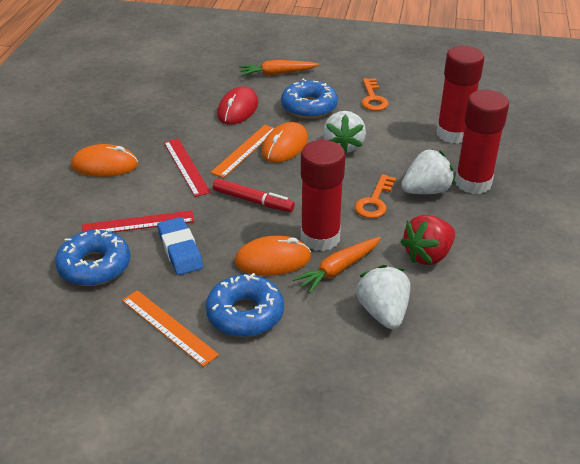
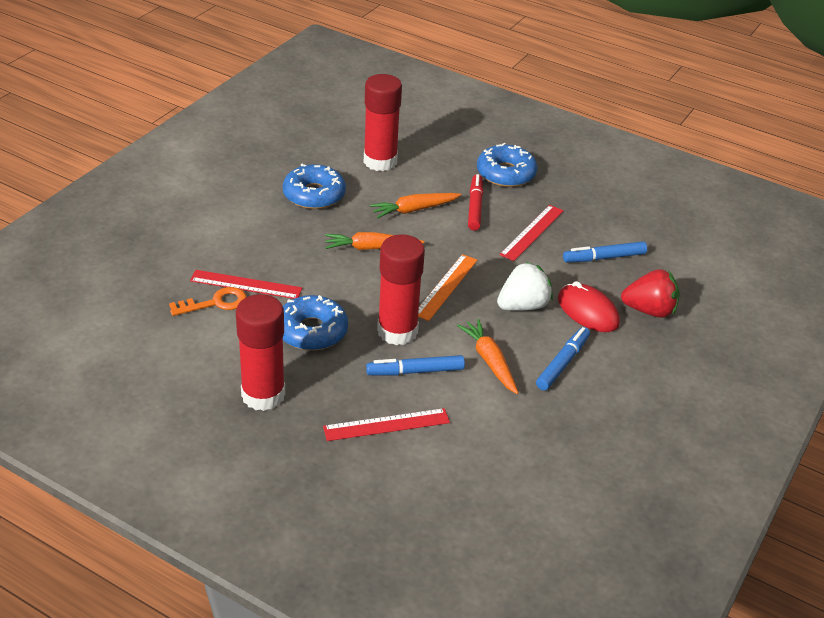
blue eraser: [157,217,203,275] = 1 -> none = 0
blue marker: none = 0 -> [366,355,465,375] [536,327,590,391] [563,241,647,262] = 3
orange carrot: [239,60,319,76] [293,237,381,294] = 2 -> [325,232,424,250] [370,193,461,218] [457,319,518,394] = 3
orange key: [355,174,396,218] [362,78,388,111] = 2 -> [169,287,246,316] = 1
orange mouse: [72,144,138,177] [235,235,311,276] [261,122,308,163] = 3 -> none = 0
orange ruler: [122,290,219,367] [210,125,275,178] = 2 -> [418,254,477,321] = 1
red ruler: [82,211,194,232] [164,139,211,197] = 2 -> [190,270,302,299] [323,408,450,441] [499,205,564,261] = 3
white strawberry: [323,111,366,154] [356,265,410,329] [401,149,455,194] = 3 -> [497,262,553,311] = 1

